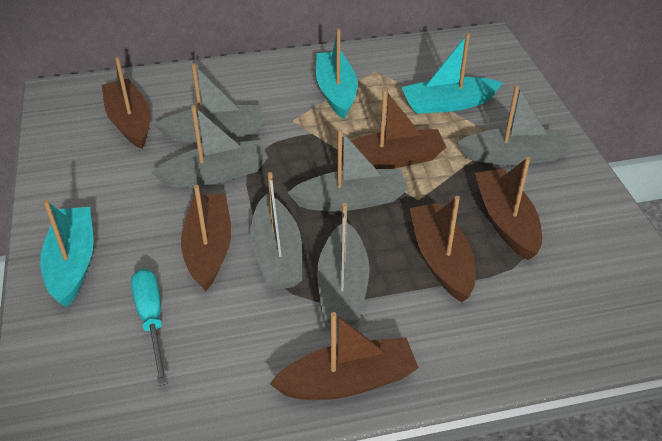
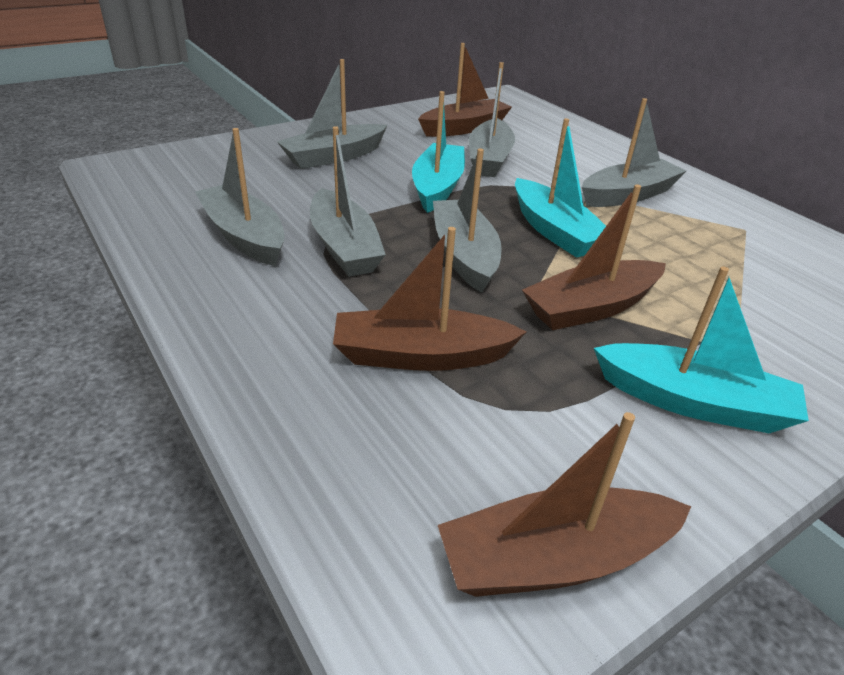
brown boat: [102,57,151,149] [181,185,231,291] [269,312,419,400] [333,89,446,169] [409,196,476,302] [475,157,542,260] = 6 -> [333,227,526,371] [418,43,512,137] [438,412,692,597] [522,184,666,330] = 4
turquoise screwdriver: [131,269,168,386] = 1 -> none = 0

